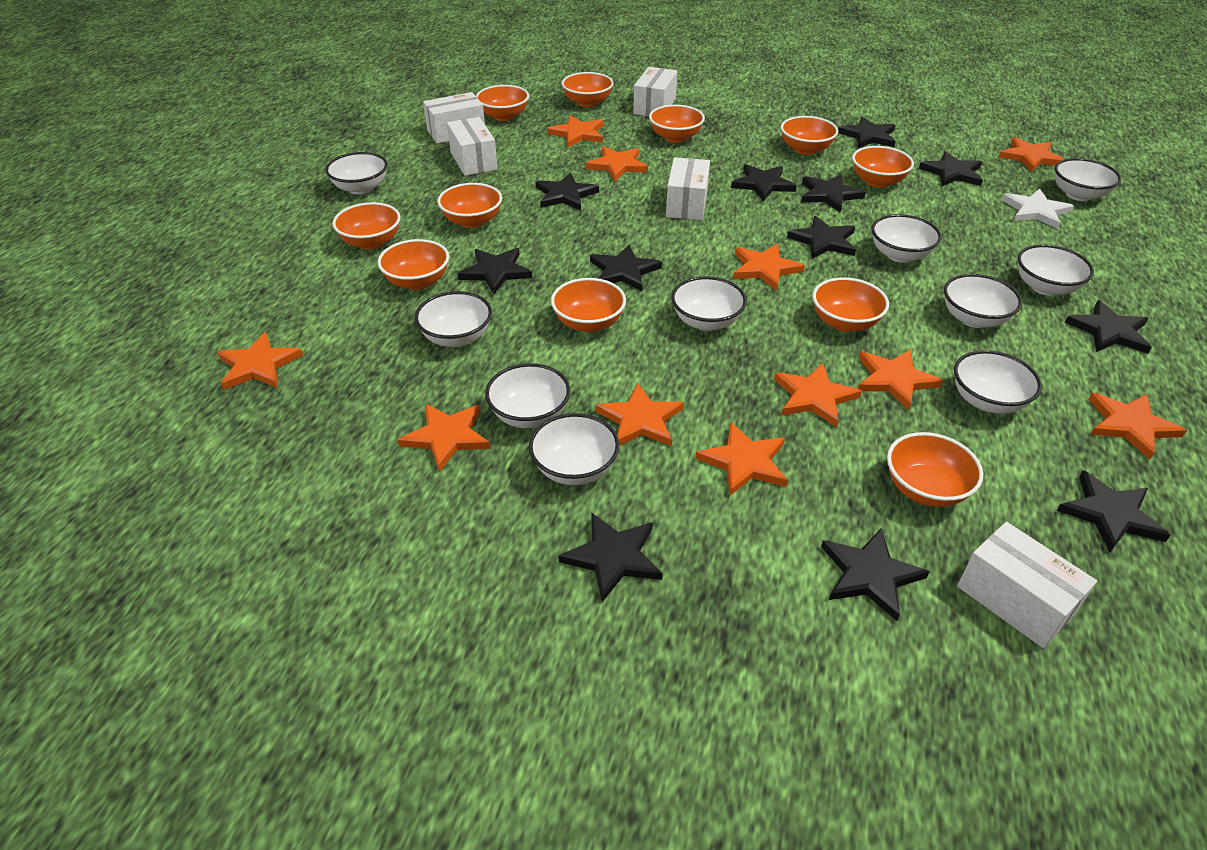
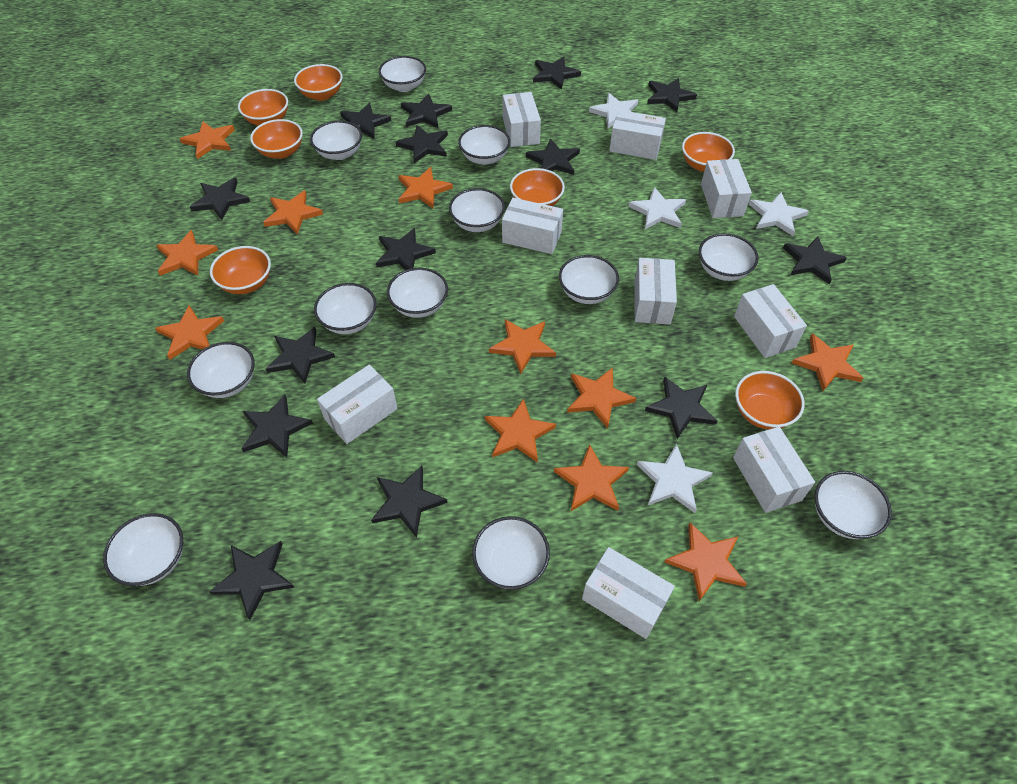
black star: [458,248,532,294] [536,172,599,210] [559,512,663,602] [590,244,662,291] [731,164,797,202] [787,216,856,259] [801,174,866,212] [821,528,929,621] [838,117,896,148] [919,151,983,186] [1057,470,1171,552] [1065,300,1152,354] = 12 -> [190,177,250,220] [209,541,295,620] [241,395,313,458] [266,327,335,384] [340,103,391,139] [371,466,448,538] [376,228,436,270] [396,125,448,163] [401,93,452,128] [526,138,580,175] [533,57,581,90] [645,376,717,439] [647,78,697,112] [783,236,847,284] = 14
orange bowl: [333,202,400,249] [378,239,449,290] [437,183,502,228] [476,85,529,121] [551,278,626,332] [562,72,614,107] [649,105,705,143] [781,116,838,155] [813,277,889,332] [852,146,914,188] [887,432,983,507] = 11 -> [210,246,271,294] [238,89,288,126] [250,119,303,159] [294,64,343,101] [510,168,565,206] [682,132,735,172] [735,371,805,430] = 7
white bowl: [325,152,388,194] [415,291,492,347] [485,363,570,428] [529,413,619,485] [671,276,747,331] [871,214,942,263] [944,274,1022,328] [954,350,1042,414] [1017,244,1094,296] [1055,158,1121,201] = 10 -> [103,513,183,586] [187,342,255,398] [310,121,362,160] [314,283,377,334] [379,56,426,92] [387,268,448,318] [449,188,505,232] [458,125,510,165] [472,516,550,590] [559,255,619,304] [699,233,759,281] [814,471,892,539] = 12
white box: [423,92,485,144] [447,117,498,176] [633,67,678,116] [666,157,710,220] [957,522,1097,649] = 5 -> [317,364,398,444] [502,198,563,254] [503,92,541,147] [582,547,675,639] [609,110,666,160] [634,258,677,325] [701,159,752,218] [733,427,815,513] [734,284,807,358] = 9
white star: [1002,188,1074,229] = 1 -> [589,93,638,129] [628,187,686,229] [637,444,713,513] [749,192,809,236] = 4

